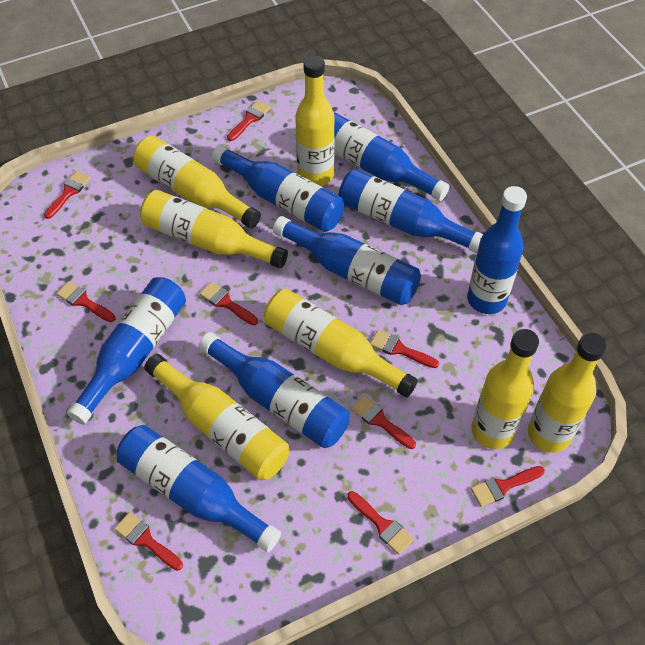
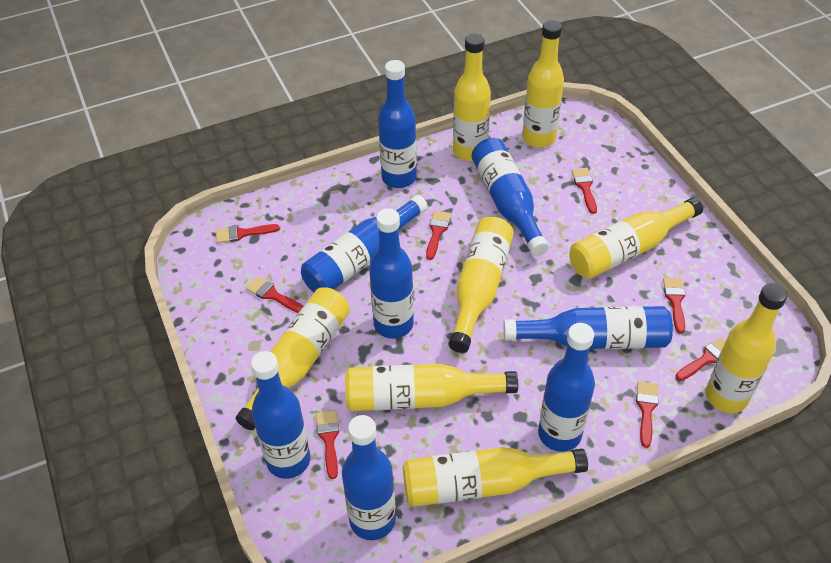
red brush: [44,171,90,219] [56,281,115,322] [114,512,183,571] [199,282,258,326] [227,101,271,141] [347,491,414,555] [351,395,416,449] [370,330,439,368] [471,466,545,507] = 9 -> [216,224,280,243] [246,276,303,313] [316,410,339,479] [426,210,451,260] [571,168,597,214] [636,381,659,448] [663,278,685,334] [676,337,726,381] = 8
yellow bottle: [134,136,261,228] [140,190,288,269] [144,354,289,480] [264,289,418,398] [295,56,335,186] [472,329,539,449] [528,333,607,453] = 7 -> [236,287,350,430] [345,364,518,411] [403,447,588,507] [449,217,514,353] [453,33,491,161] [522,20,564,148] [569,197,703,279] [705,283,787,413] = 8

